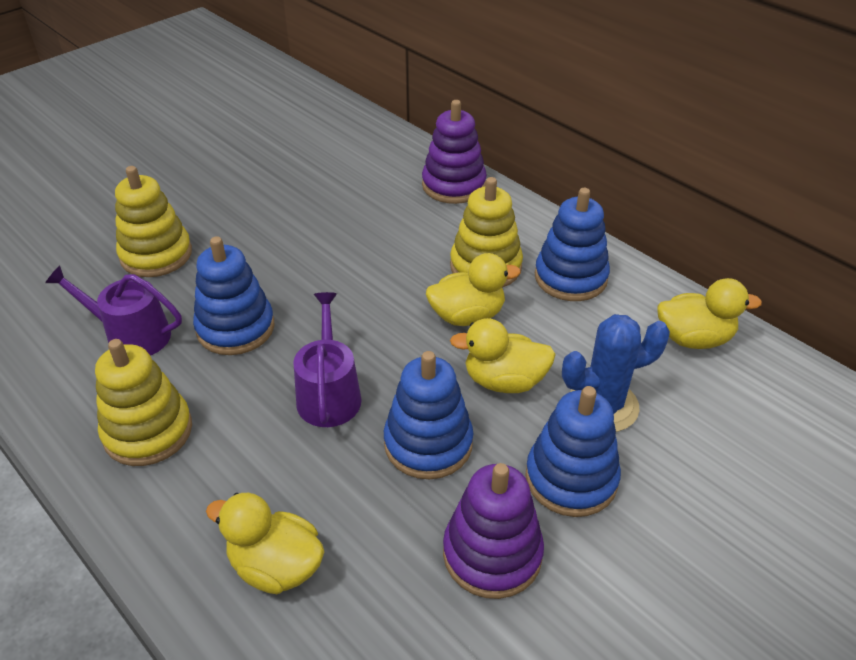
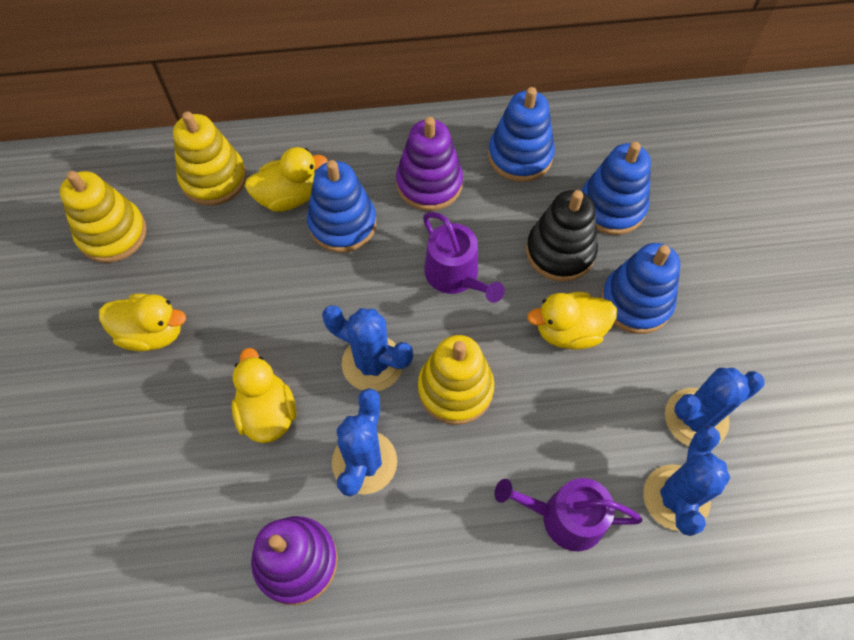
black stacking toy: none = 0 -> [526,190,598,282] = 1
blue cactus: [562,314,670,432] = 1 -> [322,305,413,391] [332,388,397,497] [643,425,730,536] [665,368,765,446] = 4

